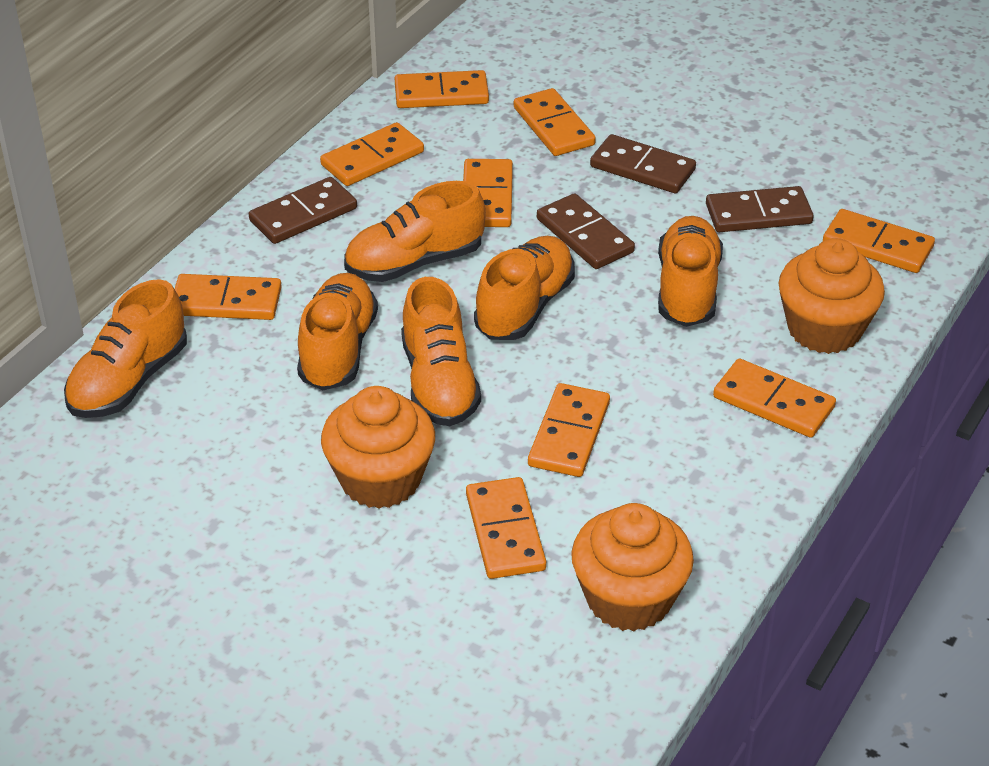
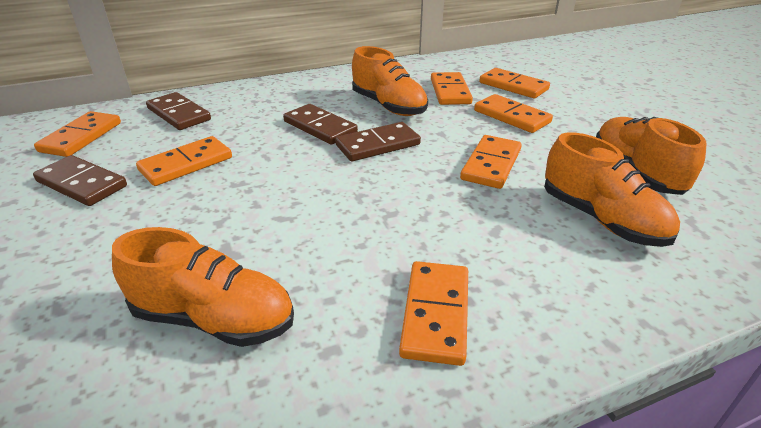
orange cupcake: [321,386,435,509] [571,503,694,632] [779,238,885,354] = 3 -> none = 0
orange domino: [175,274,282,320] [320,122,424,186] [395,70,489,108] [463,159,513,227] [466,477,546,579] [514,88,596,156] [528,383,610,477] [713,359,836,438] [823,209,935,273] = 9 -> [34,111,121,157] [136,136,232,186] [399,261,468,366] [431,72,473,105] [460,135,522,189] [474,94,553,133] [479,68,550,98] = 7
orange shoe: [64,279,187,418] [297,273,378,390] [344,181,486,282] [401,277,481,426] [474,236,575,340] [658,216,723,327] = 6 -> [112,227,294,347] [352,46,428,116] [544,132,680,247] [596,117,707,195] = 4

